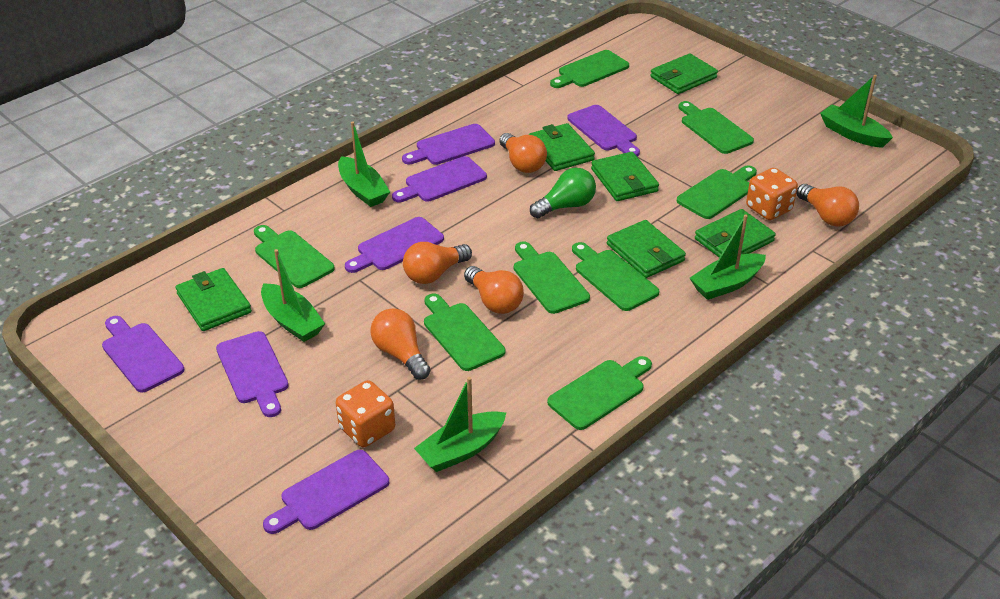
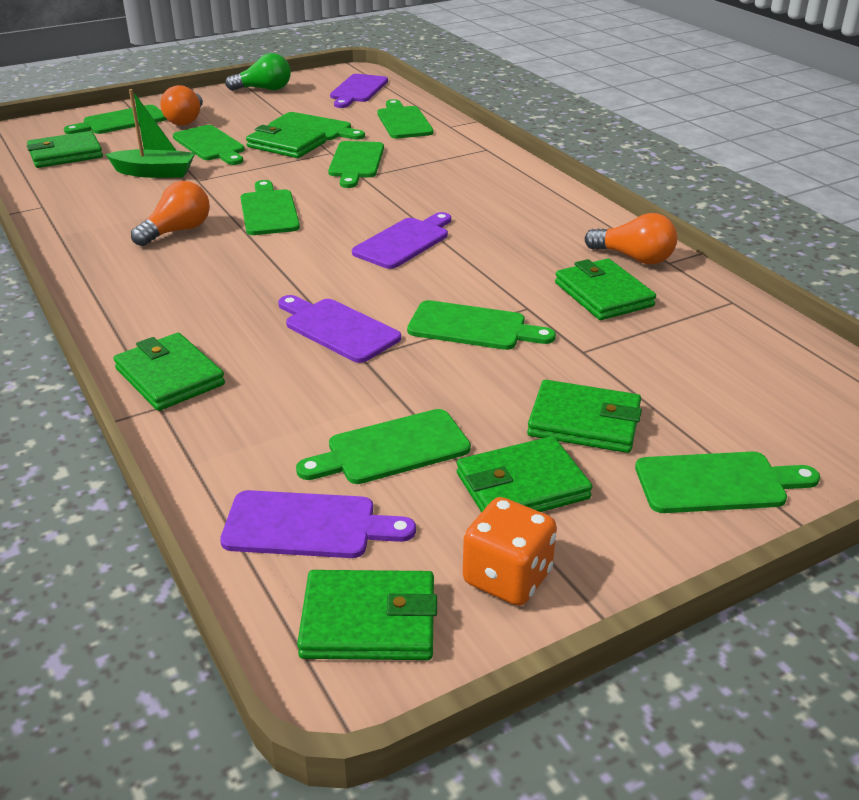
green boat: [261,249,325,342] [338,122,390,207] [414,377,506,472] [690,214,766,300] [820,75,893,148] = 5 -> [105,89,195,178] = 1
green cutting board: [254,225,335,288] [424,293,505,371] [514,242,590,314] [547,356,652,430] [550,50,629,88] [572,242,659,311] [677,165,757,219] [679,101,754,154] = 8 -> [64,105,167,134] [173,125,245,165] [241,180,300,235] [268,112,365,140] [296,409,471,484] [328,141,384,188] [377,99,433,138] [407,300,556,350] [635,452,820,513] = 9
green wallet: [176,268,252,331] [529,123,595,171] [591,152,659,201] [607,220,686,278] [650,53,718,94] [695,209,776,257] = 6 -> [27,131,103,168] [114,333,225,411] [246,122,326,158] [297,570,437,660] [457,436,592,512] [527,380,642,453] [555,259,656,320] = 7
orange dice: [336,380,395,447] [746,168,798,220] = 2 -> [463,497,557,606] = 1
orange light bulb: [370,308,431,380] [403,242,472,284] [464,266,524,314] [499,133,547,173] [797,184,859,226] = 5 -> [131,181,210,246] [161,85,203,126] [585,213,677,264] = 3
purple cutting board: [102,316,184,393] [216,331,289,417] [263,450,389,534] [345,217,444,273] [392,156,487,202] [402,124,495,165] [567,105,640,156] = 7 -> [220,490,416,558] [278,295,401,363] [330,74,388,108] [352,212,451,269] = 4

